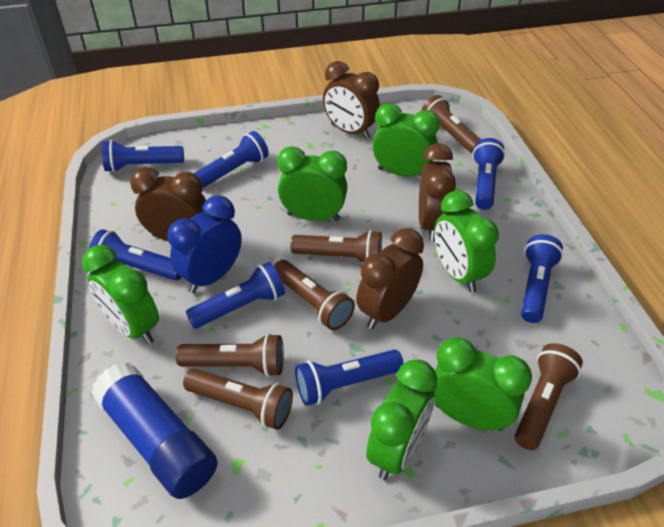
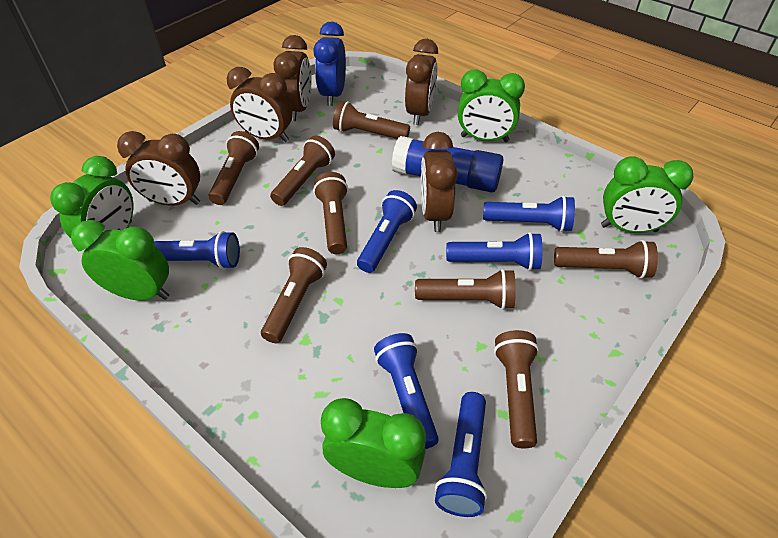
blue flashlight: [89,229,181,280] [102,140,184,172] [186,262,285,328] [194,131,269,188] [295,350,404,406] [472,138,505,210] [521,234,563,323] = 7 -> [154,231,240,269] [357,190,417,273] [374,333,439,449] [435,392,487,517] [446,232,542,271] [483,196,575,232] = 6
brown clock: [130,167,206,241] [323,61,380,139] [356,228,424,329] [419,143,456,242] = 4 -> [117,131,200,205] [227,67,293,142] [273,35,311,121] [405,39,438,125] [421,132,458,232] = 5
brown flashlight: [176,333,284,377] [183,368,293,430] [274,260,355,330] [290,230,382,263] [421,95,481,154] [514,343,583,450] = 6 -> [209,131,259,205] [261,247,327,343] [270,136,335,206] [313,172,348,254] [333,101,410,139] [415,269,516,310] [494,330,539,448] [554,240,658,279] = 8
green clock: [82,245,159,344] [277,146,347,221] [366,359,438,480] [372,103,440,176] [434,190,499,293] [434,337,532,431] = 6 -> [50,156,133,238] [71,220,169,300] [321,398,426,488] [458,69,525,142] [601,156,694,233] = 5

